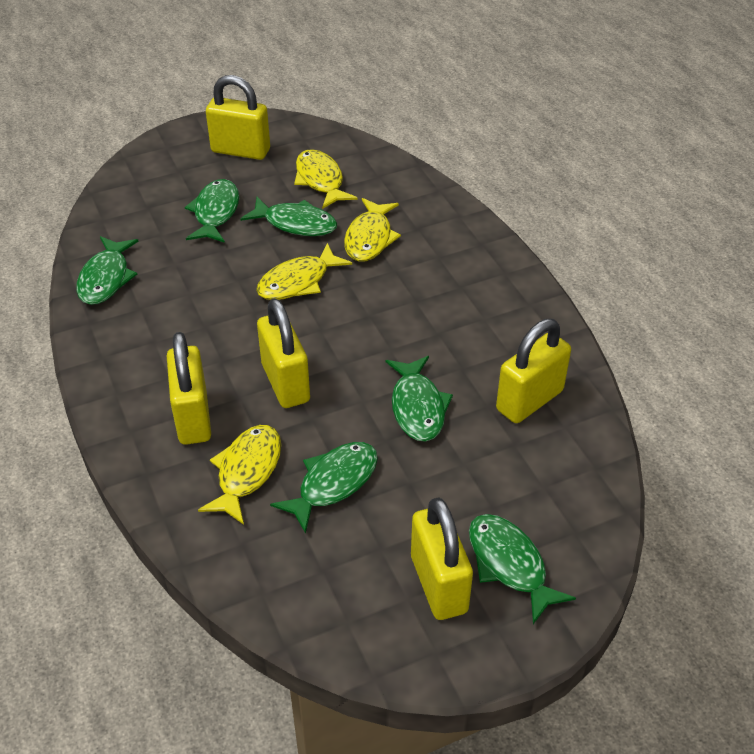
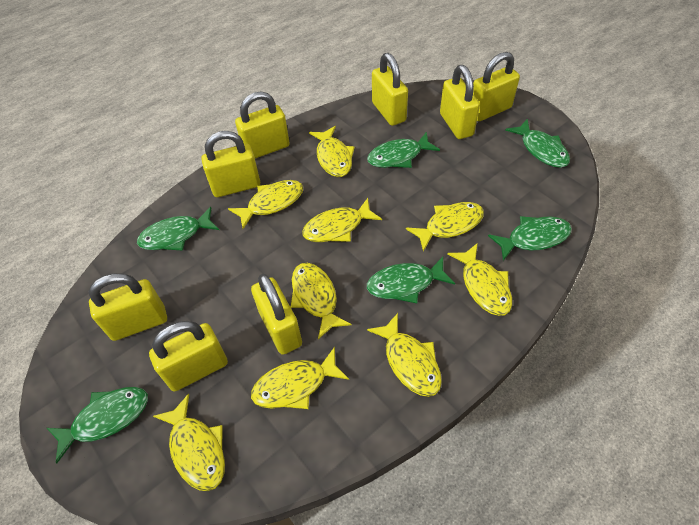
yellow fish: [198,425,281,525] [256,243,352,300] [294,149,357,209] [344,198,401,262] = 4 -> [153,394,225,491] [228,180,303,229] [251,347,349,409] [291,263,352,339] [302,198,382,242] [309,126,355,177] [367,313,442,397] [406,202,484,252] [447,243,512,316] = 9
yellow padlock: [167,332,211,445] [206,75,270,160] [257,298,310,408] [411,497,473,620] [496,319,571,423] = 5 -> [89,273,167,341] [149,321,228,391] [201,131,260,197] [235,92,290,159] [251,274,302,355] [372,53,408,126] [440,65,480,139] [473,52,520,121] = 8

